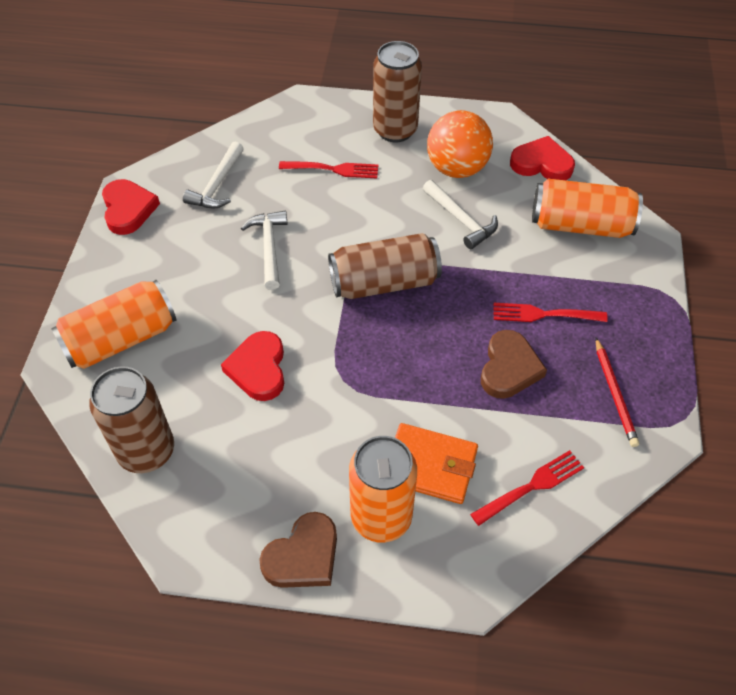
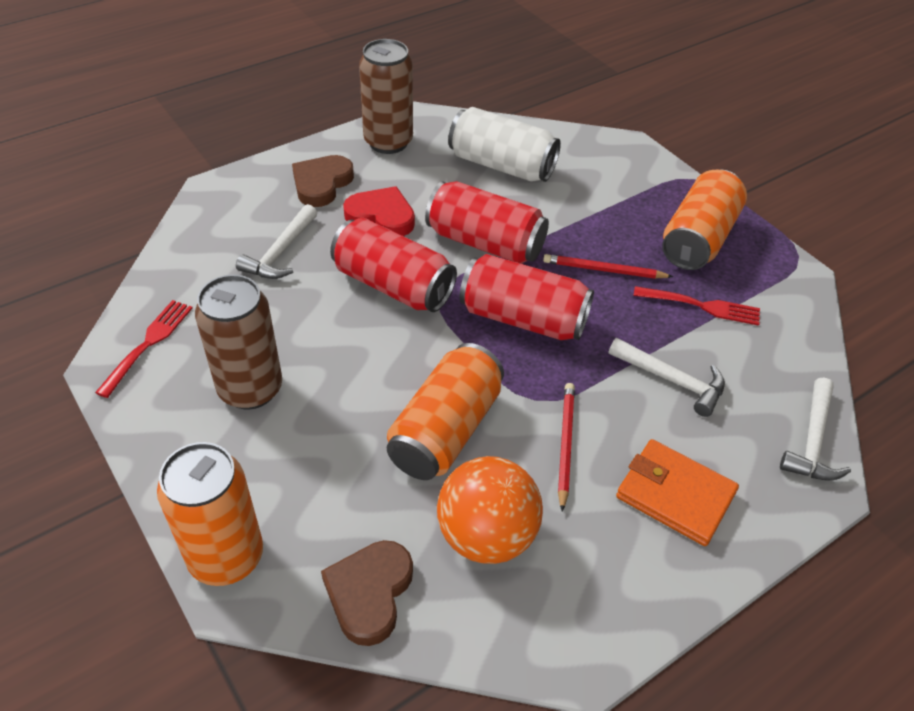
brown can: [89,366,174,473] [328,233,442,299] [373,41,422,142] = 3 -> [195,275,282,410] [359,39,413,154] = 2
red can: none = 0 -> [330,218,457,312] [425,181,549,264] [459,254,594,340] = 3
red fork: [279,161,378,179] [470,450,584,526] [493,303,608,322] = 3 -> [95,300,193,398] [633,286,760,326] = 2
red heart: [102,179,160,235] [221,331,284,401] [510,136,575,180] = 3 -> [343,186,415,236] = 1
red pencil: [596,338,639,447] = 1 -> [543,254,673,279] [558,383,575,512] = 2
white can: none = 0 -> [448,107,561,182] = 1

